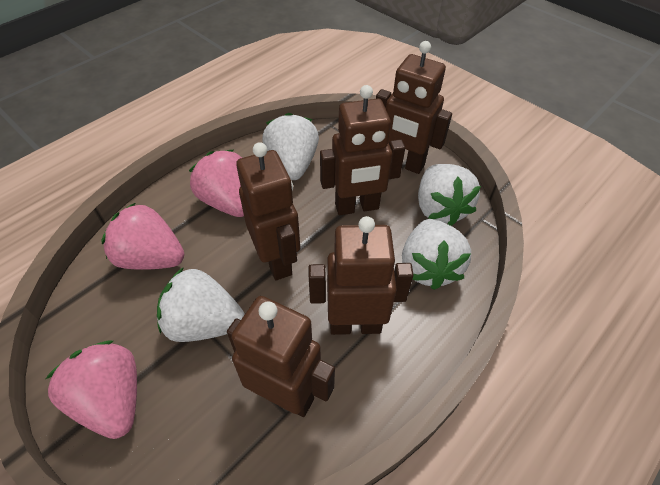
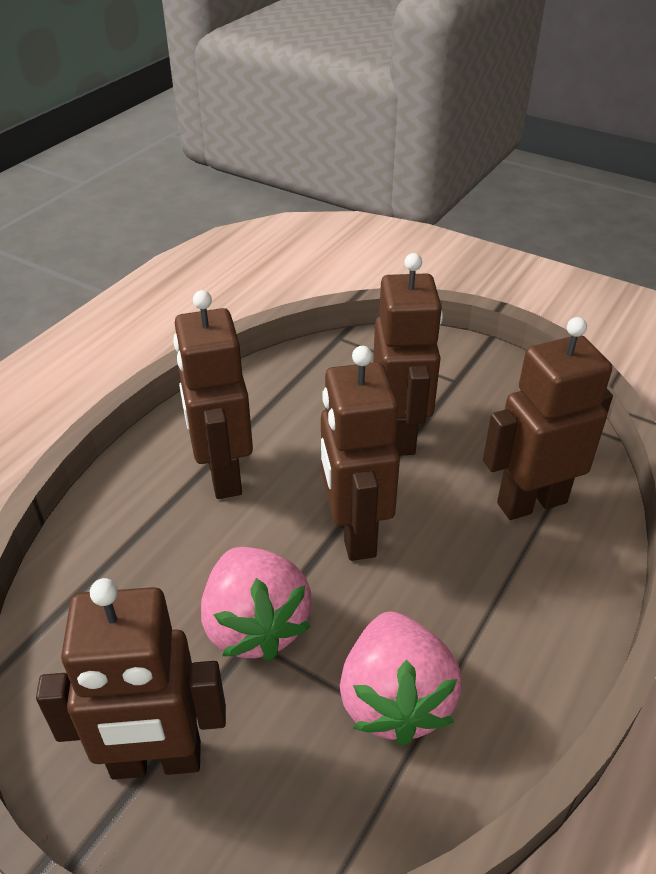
pink strawberry: [46,340,137,439] [101,202,184,270] [189,150,244,217] = 3 -> [201,547,311,661] [340,612,462,746] = 2
white strawberry: [157,267,245,342] [262,113,319,180] [402,219,471,290] [418,164,481,226] = 4 -> none = 0

